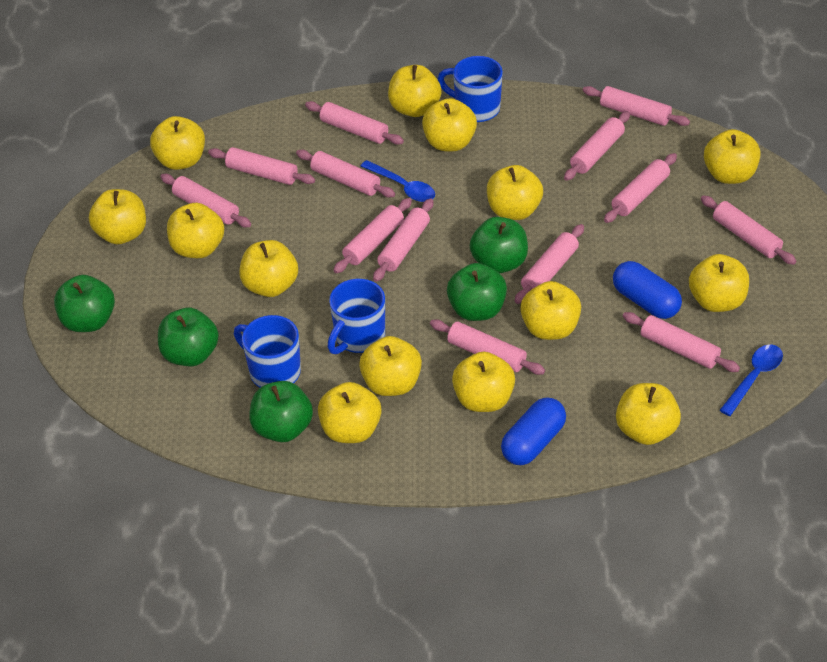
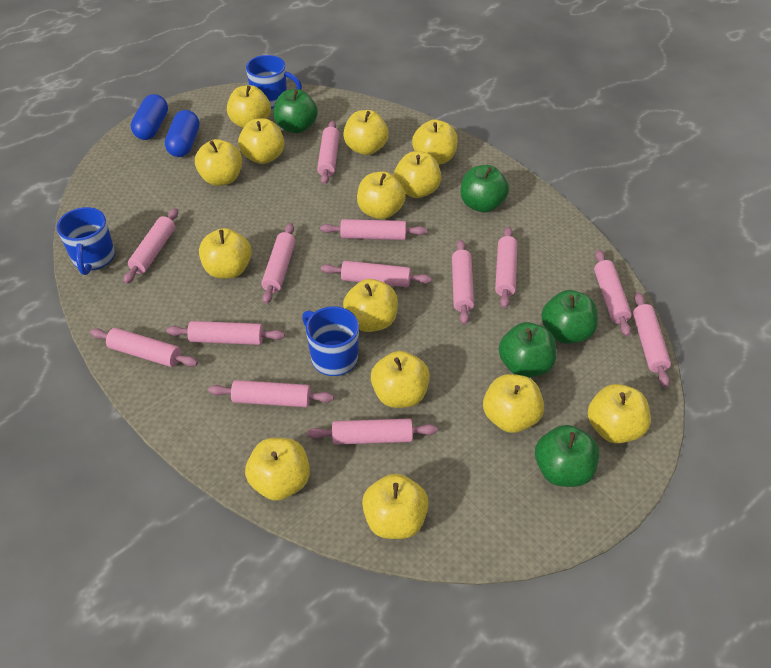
blue spoon: [360,160,435,202] [720,345,783,416] = 2 -> none = 0

